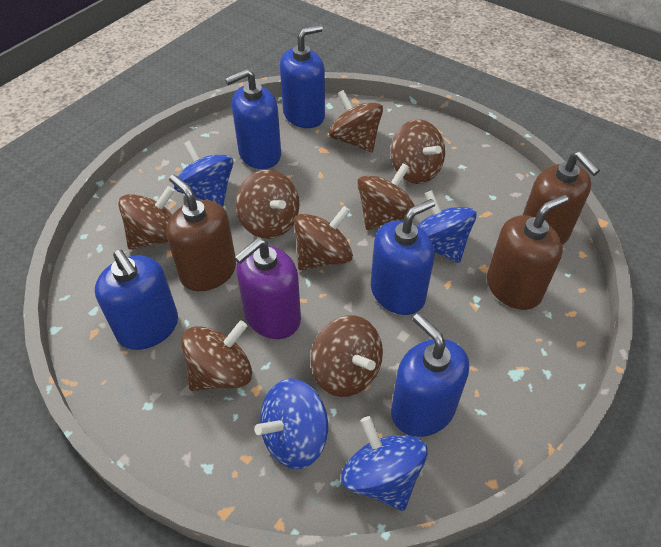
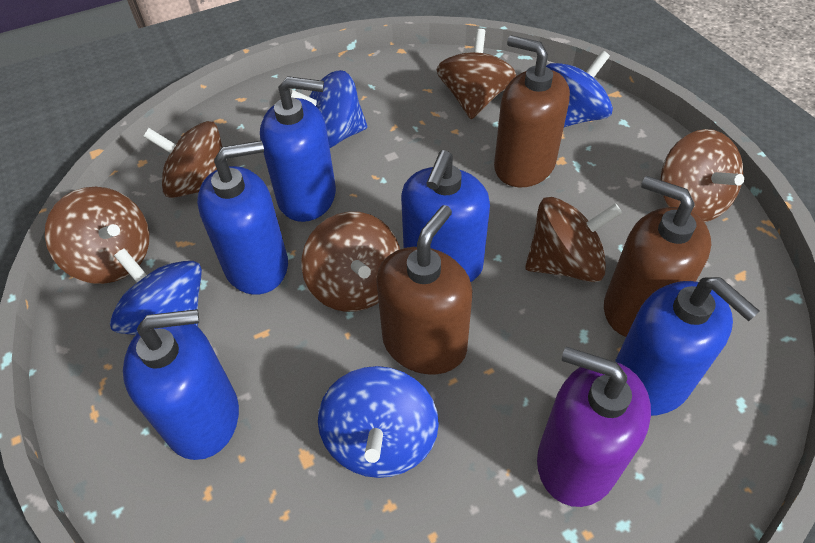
brown spinning top: [118,186,175,249] [181,320,252,391] [235,170,300,239] [294,206,353,270] [310,315,383,397] [329,90,383,152] [357,163,415,230] [391,119,445,184] = 8 -> [45,187,149,284] [143,121,222,198] [301,212,400,312] [437,29,516,119] [525,197,622,282] [661,129,744,222] = 6

